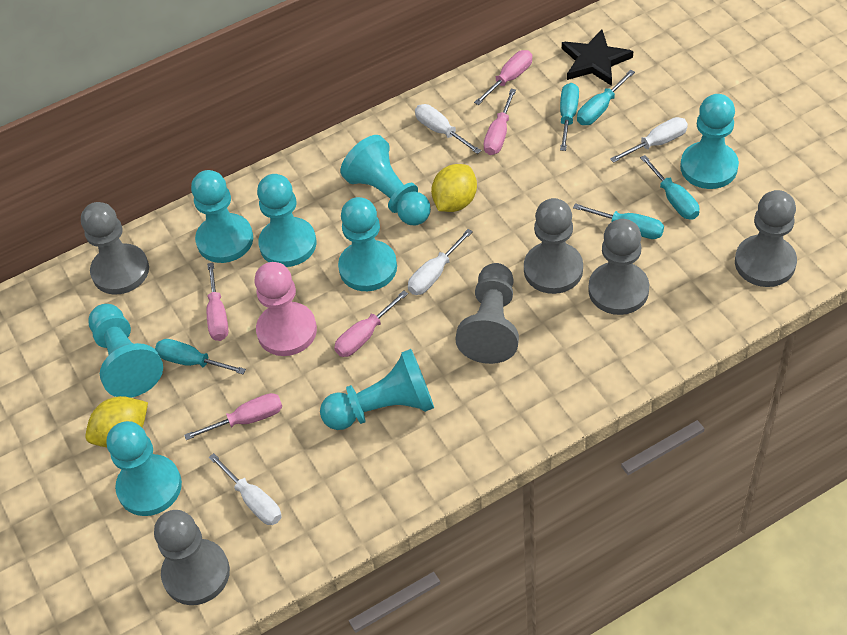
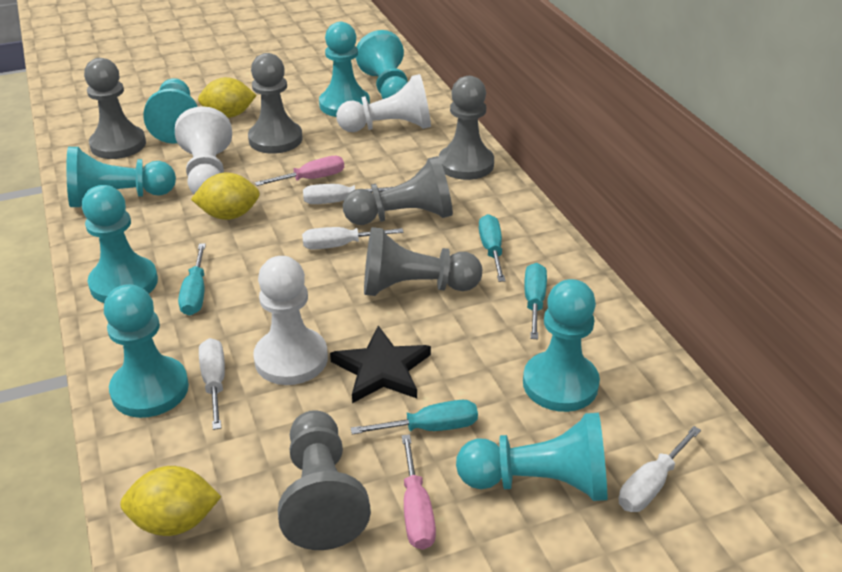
pink pawn: [255,262,317,356] = 1 -> none = 0
pink screwdriver: [184,393,282,440] [206,263,228,341] [334,290,408,357] [474,50,532,105] [484,89,516,155] = 5 -> [255,156,344,186] [402,434,436,550] = 2
turquoise screwdriver: [155,339,246,374] [560,83,579,151] [573,203,664,239] [577,70,635,125] [640,155,699,219] = 5 -> [178,243,206,316] [351,400,478,435] [479,214,505,282] [524,263,547,339] = 4
white pawn: none = 0 -> [175,106,232,194] [253,256,328,385] [336,74,431,132] = 3
yellow lemon: [85,396,148,447] [431,164,477,212] = 2 -> [120,466,221,536] [191,173,260,220] [198,77,257,118] = 3

